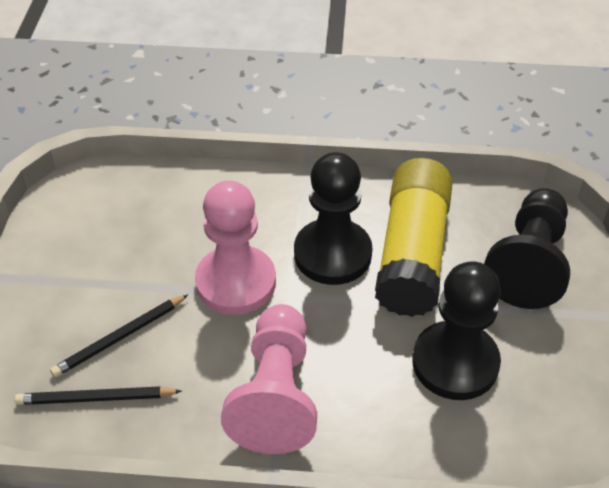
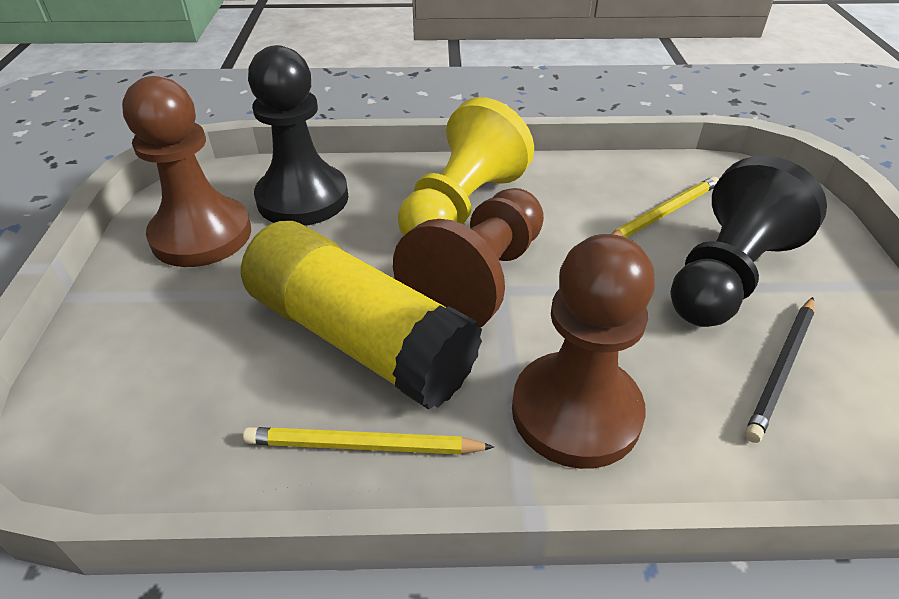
black pawn: [294,152,373,285] [412,261,501,400] [484,188,570,309] = 3 -> [248,45,349,226] [670,156,827,327] = 2
black pencil: [15,386,182,405] [50,295,188,377] = 2 -> [745,297,814,443] = 1
brown pawn: none = 0 -> [122,76,251,267] [393,188,544,328] [512,234,655,469] = 3
pink pawn: [195,180,276,315] [221,304,317,454] = 2 -> none = 0
yellow pawn: none = 0 -> [398,97,534,236] = 1
yellow pencil: none = 0 -> [243,427,494,455] [612,176,719,238] = 2

